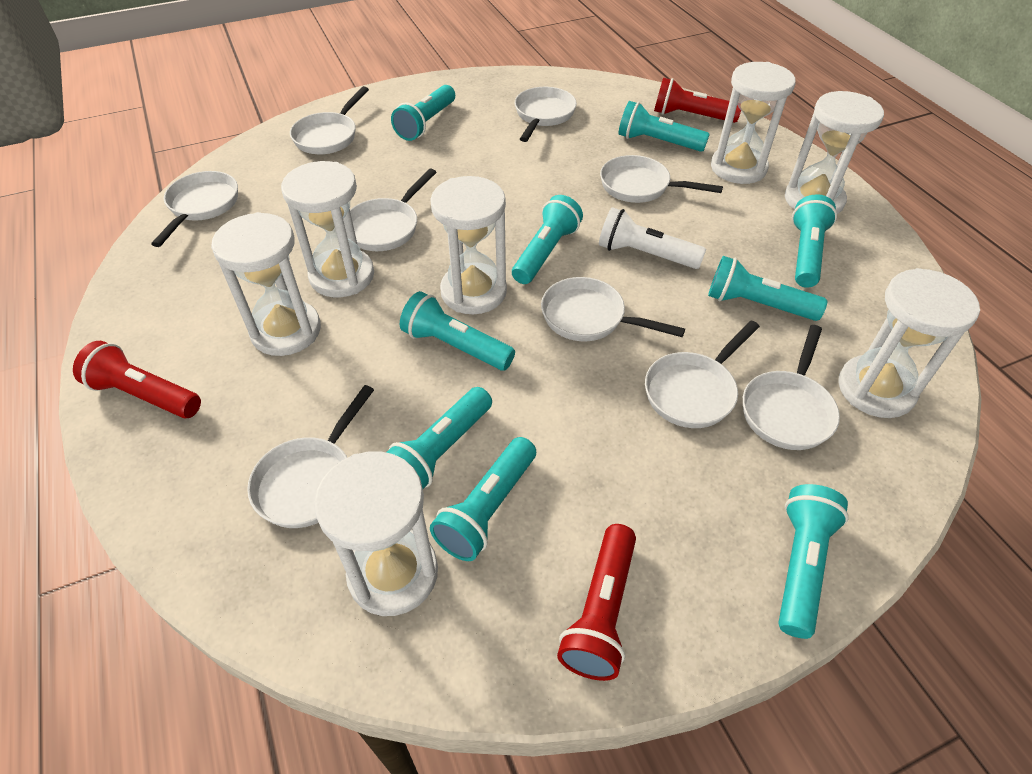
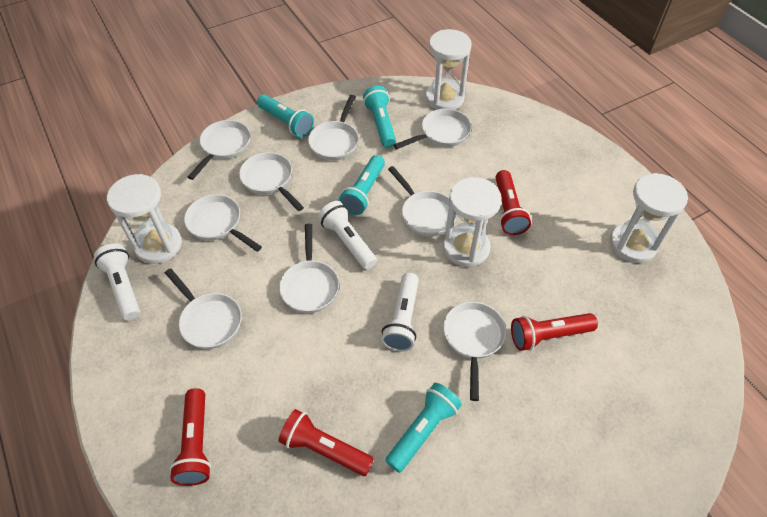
red flashlight: [73,341,201,418] [557,524,636,681] [654,78,741,123] = 3 -> [170,388,211,486] [278,409,374,476] [496,170,531,235] [511,313,598,351] = 4
turquoise flashlight: [386,387,492,489] [391,85,455,141] [400,291,515,371] [430,437,536,561] [512,195,583,284] [618,101,710,152] [708,256,828,321] [778,484,849,639] [792,194,837,288] = 9 -> [257,94,314,137] [339,155,385,215] [363,86,396,148] [385,383,462,473] = 4
white flashlight: [599,207,706,269] = 1 -> [94,243,140,321] [318,201,377,270] [381,273,419,352] = 3
white hourglass: [211,212,321,356] [281,161,374,297] [314,451,438,616] [430,176,507,314] [711,62,796,184] [785,91,884,214] [838,268,980,418] = 7 -> [107,174,182,264] [425,29,472,110] [443,177,502,267] [610,173,688,263] = 4

